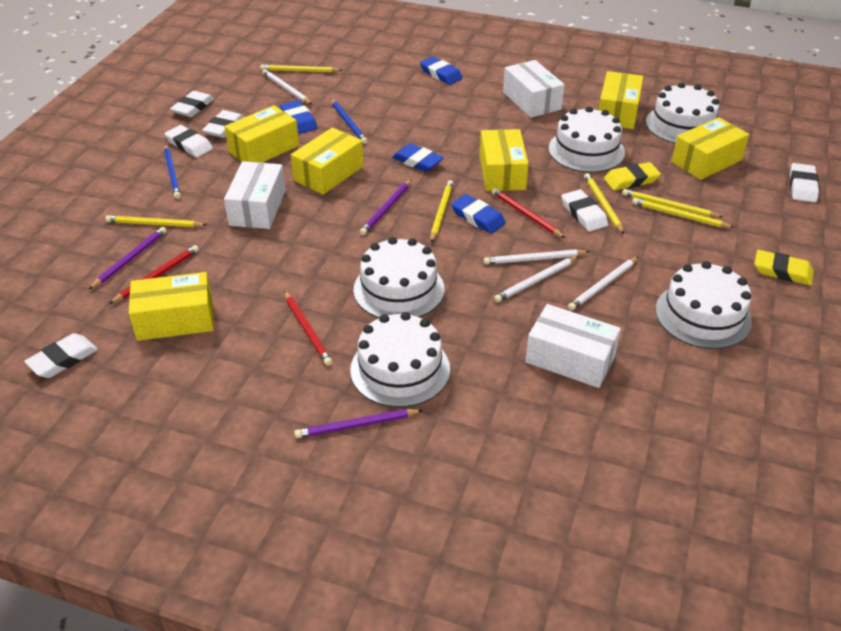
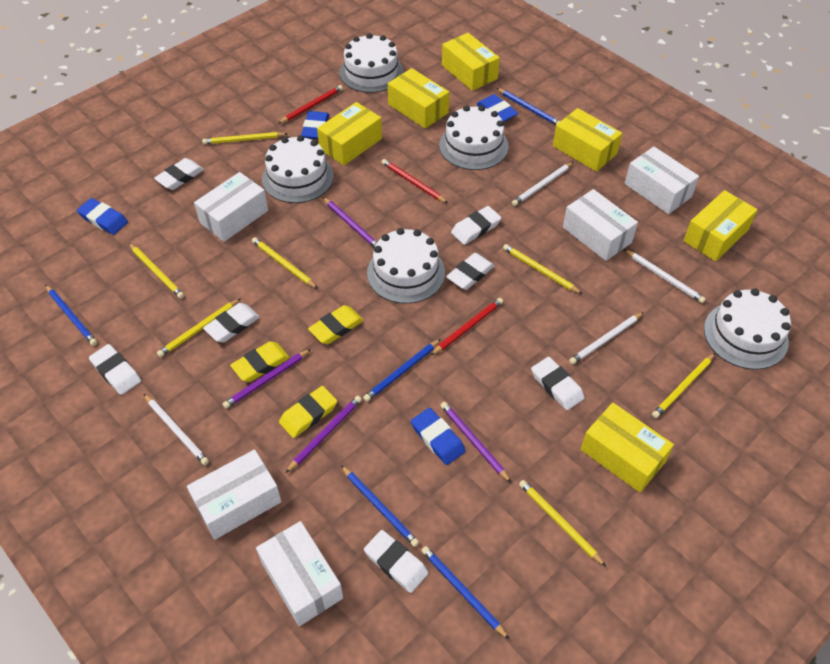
blue pencil: [164,144,181,199] [331,99,368,144] = 2 -> [45,285,97,346] [341,465,419,547] [363,339,441,402] [421,546,509,639] [497,88,560,125] = 5
purple pencil: [89,227,167,289] [294,409,423,438] [360,179,411,235] = 3 -> [223,349,311,409] [286,396,362,473] [323,197,377,248] [440,402,511,483] = 4
white box: [224,161,286,229] [503,60,565,118] [525,304,621,388] = 3 -> [187,449,282,540] [194,172,268,242] [256,521,343,626] [563,189,638,261] [625,147,699,214] = 5
white eraser: [24,333,98,378] [165,125,213,158] [170,91,214,117] [202,110,244,138] [561,189,608,232] [790,163,819,202] = 6 -> [89,344,141,395] [154,158,204,190] [203,303,260,342] [364,530,429,593] [446,253,495,290] [451,206,501,245] [531,357,585,410] = 7
yellow eraser: [604,162,661,191] [754,250,814,285] = 2 -> [230,341,290,382] [279,386,337,438] [308,305,364,344] = 3
yellow pencil: [106,215,207,227] [260,65,342,72] [431,180,453,243] [584,173,624,234] [622,189,722,218] [632,198,735,228] = 6 -> [129,243,184,299] [157,298,241,357] [202,132,287,144] [252,237,318,289] [503,244,582,294] [519,480,606,567] [652,353,715,418] = 7

